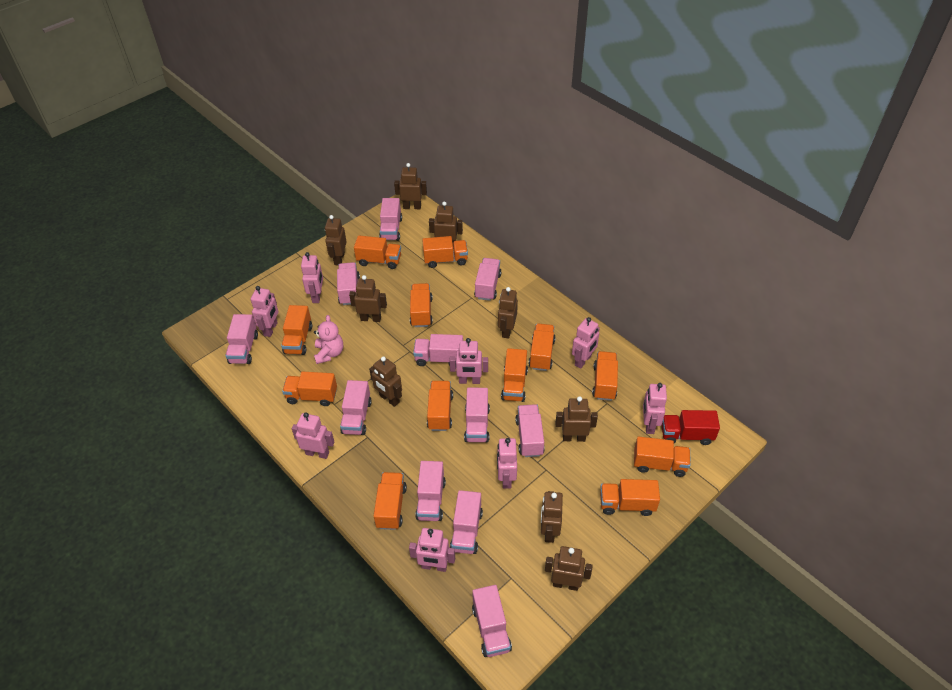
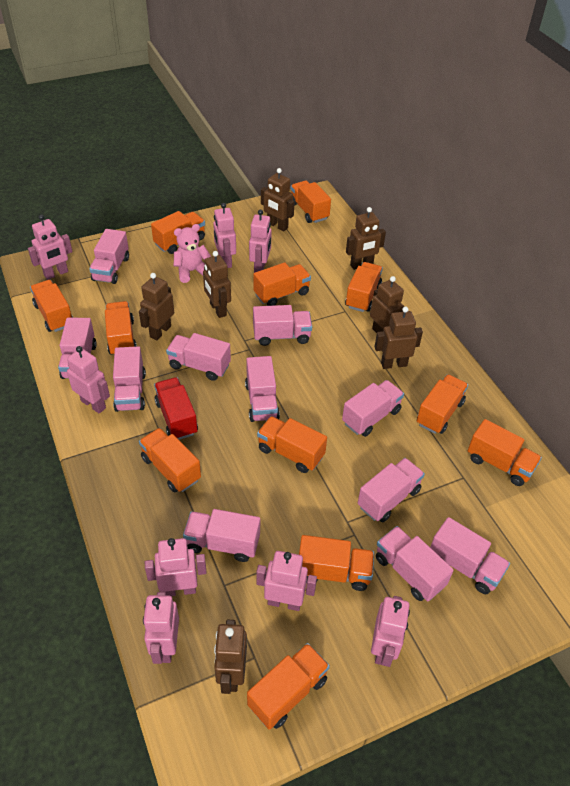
brown robot: [325,215,347,265] [349,275,387,322] [369,356,402,407] [394,163,427,209] [429,202,463,243] [498,287,518,339] [541,491,563,543] [545,546,593,591] [556,396,598,442] = 9 -> [139,273,174,340] [203,251,231,318] [214,620,247,694] [261,168,295,231] [346,207,386,270] [370,276,404,333] [375,307,423,369] = 7

